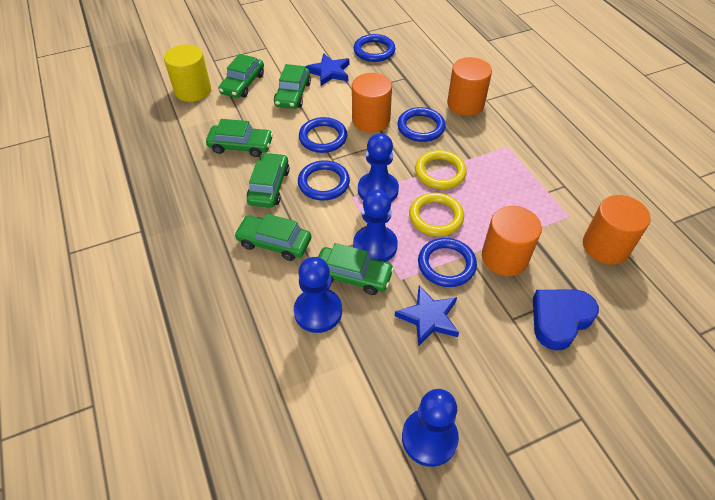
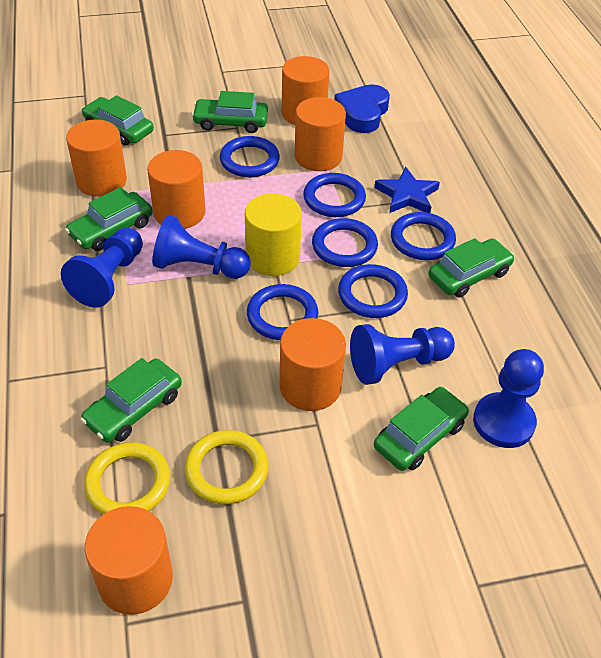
blue ring: [298,160,350,201] [299,117,347,153] [354,34,395,62] [397,107,445,142] [418,238,477,287] = 5 -> [220,136,280,177] [247,284,318,340] [303,173,366,217] [312,218,378,267] [338,264,408,318] [391,212,456,260] = 6
blue star: [305,53,349,86] [395,286,459,347] = 2 -> [374,167,440,213] = 1
orange cylinder: [352,73,392,133] [447,57,492,116] [482,206,542,276] [583,195,650,265] = 4 -> [66,120,127,197] [85,506,173,615] [147,150,205,229] [279,318,346,411] [282,56,330,125] [295,97,346,171] = 6

